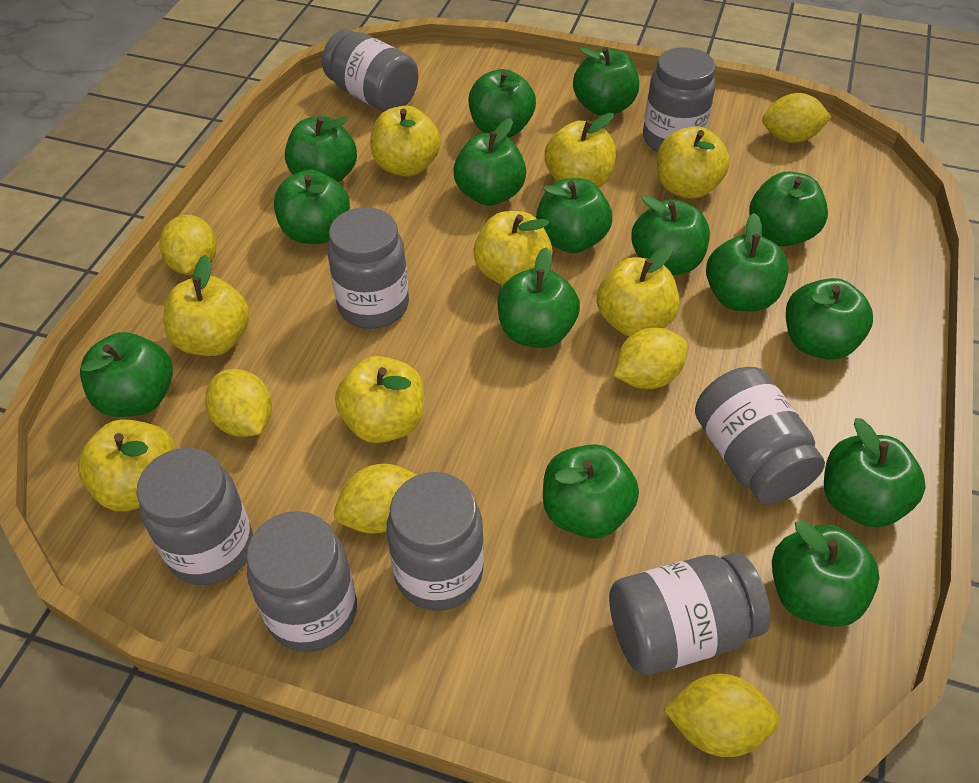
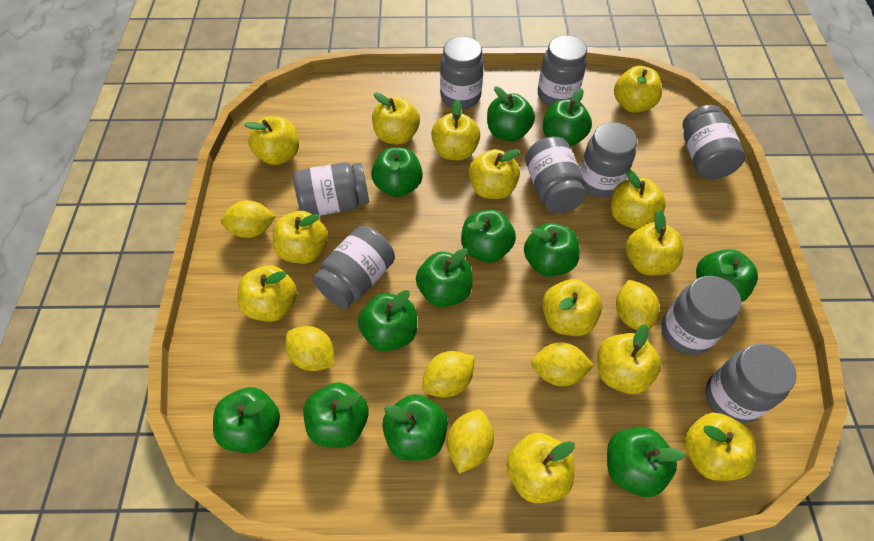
green apple: [80,332,173,417] [274,170,350,244] [285,116,357,182] [453,118,526,206] [469,69,536,138] [497,247,580,348] [536,178,612,253] [543,444,639,539] [573,47,639,116] [631,195,710,275] [706,213,789,311] [749,172,828,246] [772,520,880,627] [786,278,873,360] [824,418,926,528] = 15 -> [213,387,280,453] [303,382,369,448] [358,290,417,352] [371,147,423,197] [382,394,448,461] [416,248,472,307] [461,210,516,263] [487,86,535,141] [524,223,580,277] [543,89,592,147] [607,427,685,497] [696,249,758,302] = 12
grey jar: [136,448,253,585] [246,511,357,652] [322,29,418,112] [328,207,409,329] [387,472,484,611] [609,553,771,675] [643,47,716,152] [695,367,825,504] = 8 -> [294,162,369,216] [313,226,395,308] [440,36,484,109] [525,137,586,214] [538,35,587,106] [580,122,637,198] [662,276,742,355] [683,105,745,179] [705,344,797,424] = 9
yellow apple: [78,419,176,511] [164,255,250,356] [335,356,424,443] [370,106,441,177] [474,211,553,285] [545,113,616,188] [597,245,679,337] [657,127,730,199] = 8 -> [238,266,297,322] [244,116,299,165] [273,211,328,264] [372,92,420,145] [431,99,480,160] [469,149,520,199] [506,433,575,503] [542,279,602,336] [598,324,661,394] [611,169,666,229] [614,66,662,113] [626,210,683,275] [684,412,756,481] = 13

